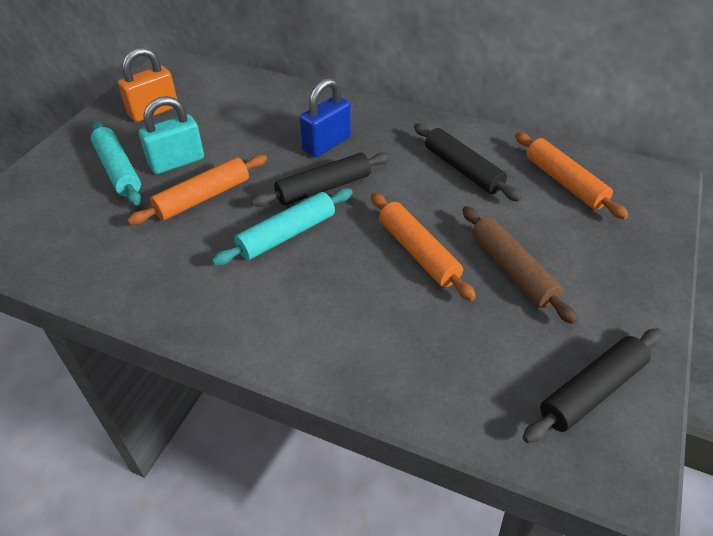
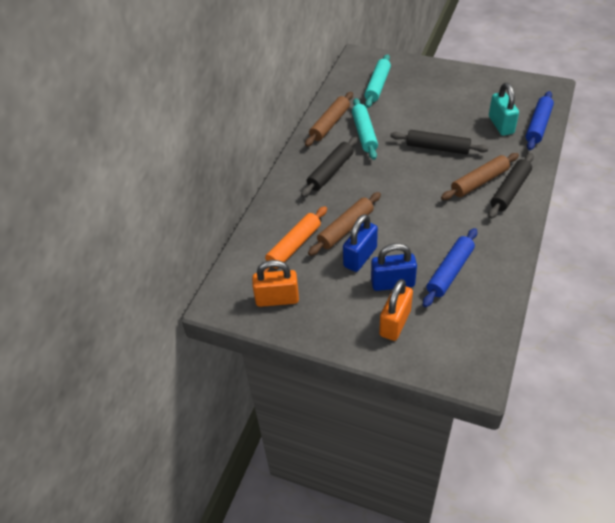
blue padlock: [300,78,351,157] = 1 -> [343,214,378,272] [371,243,417,291] = 2
blue rolling pin: none = 0 -> [423,228,477,307] [526,91,554,150] = 2
brown rolling pin: [462,206,578,324] = 1 -> [305,92,353,147] [308,192,381,256] [441,153,519,200] = 3
orange padlock: [118,47,177,122] = 1 -> [252,260,299,307] [379,279,413,341] = 2
orange rolling pin: [127,154,267,225] [371,193,476,301] [515,132,629,219] = 3 -> [264,206,327,272] = 1

